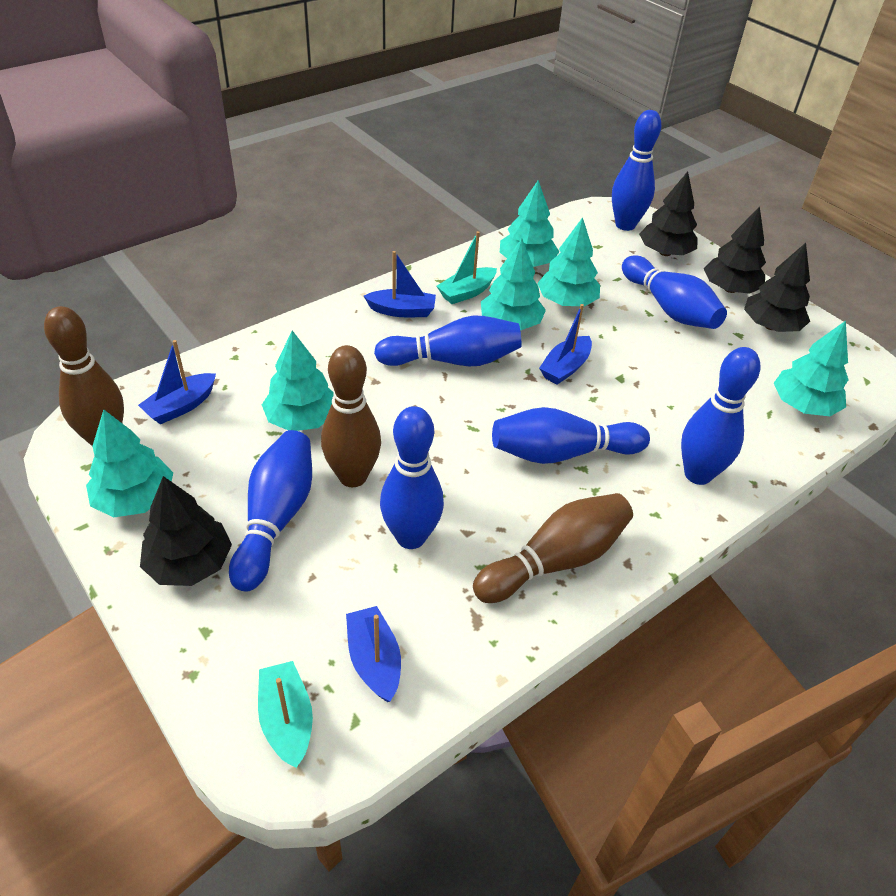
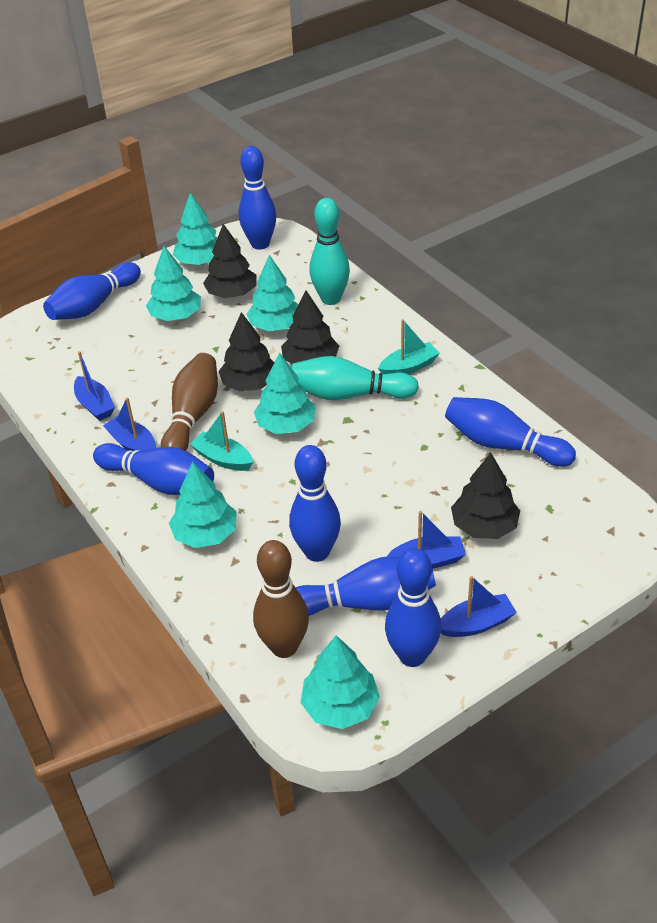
brown bowling pin: [44,306,124,447] [321,345,381,487] [473,493,633,603] = 3 -> [161,353,218,451] [253,540,309,658] = 2
turquoise bowling pin: none = 0 -> [292,356,419,400] [309,198,350,305] = 2

